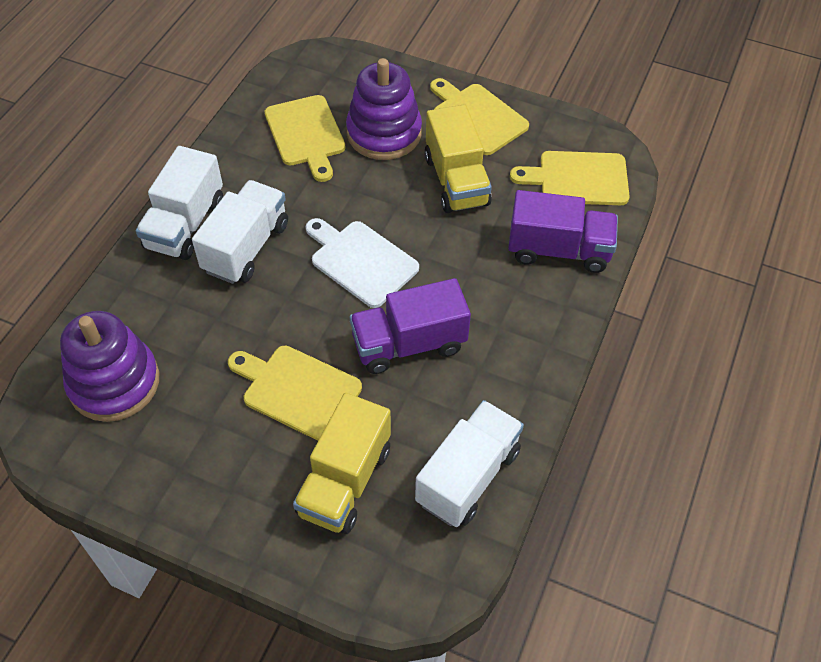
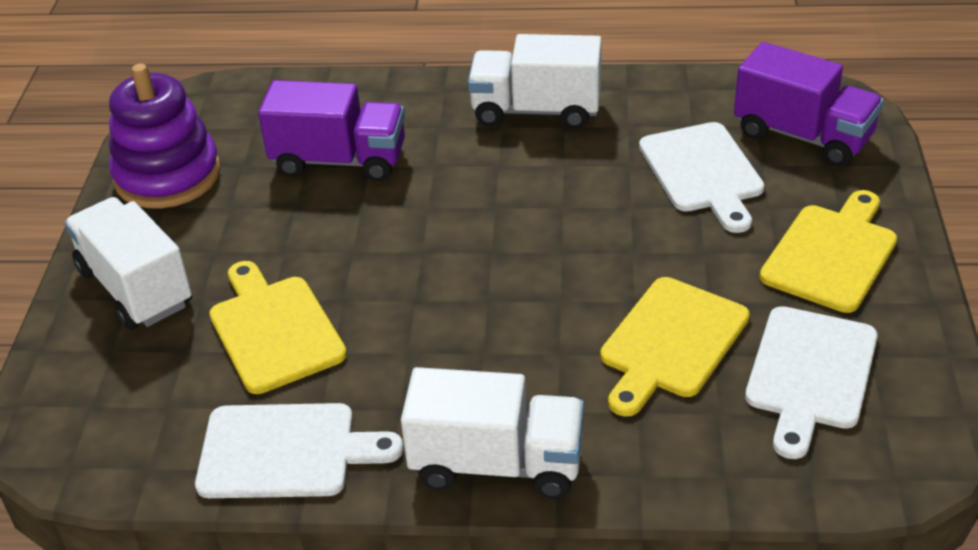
purple stacking toy: [60,311,159,422] [346,58,422,160] = 2 -> [109,64,220,208] = 1
white cutting board: [305,218,419,308] = 1 -> [195,403,404,498] [639,122,764,233] [745,306,878,459] = 3
yellow cutting board: [228,346,362,441] [265,95,346,182] [430,78,529,155] [510,151,630,205] = 4 -> [209,261,347,394] [600,277,750,417] [760,190,897,313] = 3
yellow truck: [293,393,391,534] [424,104,492,213] = 2 -> none = 0

